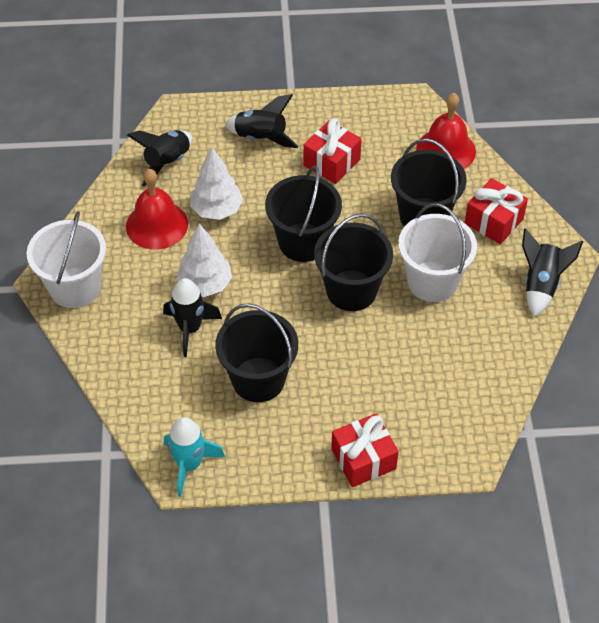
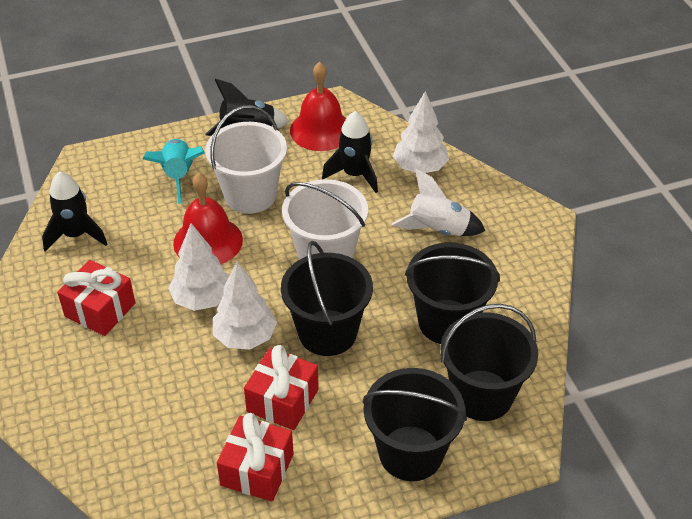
black rocket: [127,130,192,187] [163,278,222,357] [225,94,299,148] [522,228,583,317] = 4 -> [42,171,107,252] [205,79,289,136] [322,111,378,193] = 3
white rocket: none = 0 -> [392,169,485,236] = 1
white tree: [176,223,232,297] [190,147,243,220] = 2 -> [168,223,230,311] [213,261,277,350] [393,91,449,173] = 3

